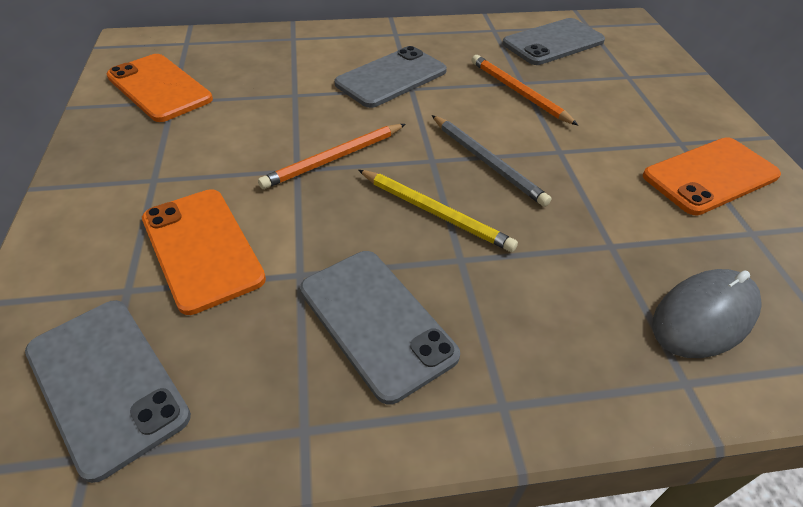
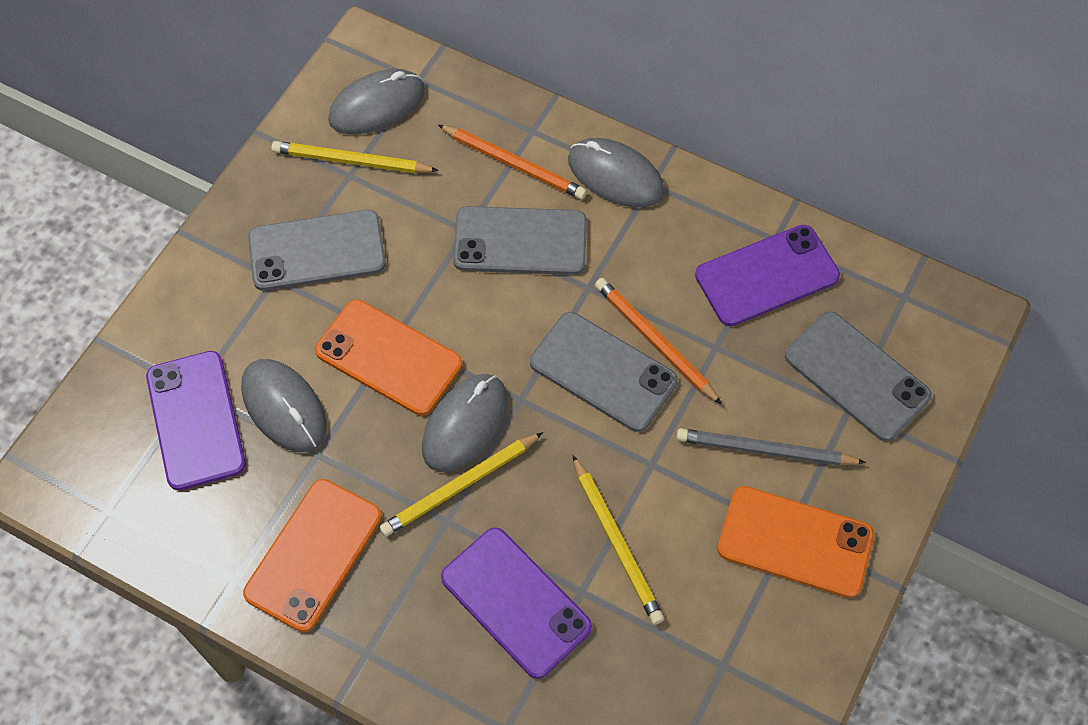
grey mouse: [653,269,762,358] = 1 -> [241,359,326,452] [328,69,425,135] [422,374,508,472] [568,138,664,207] = 4
purple phone: none = 0 -> [146,351,246,491] [441,527,592,679] [695,225,840,326] = 3
yellow pencil: [358,170,518,252] = 1 -> [271,141,439,173] [379,432,543,537] [572,455,664,625] = 3

